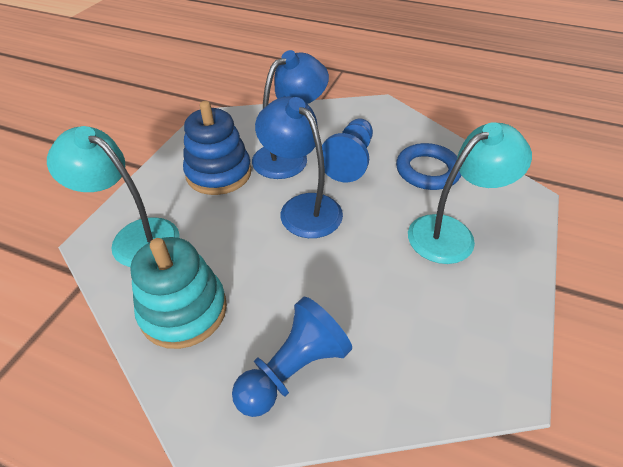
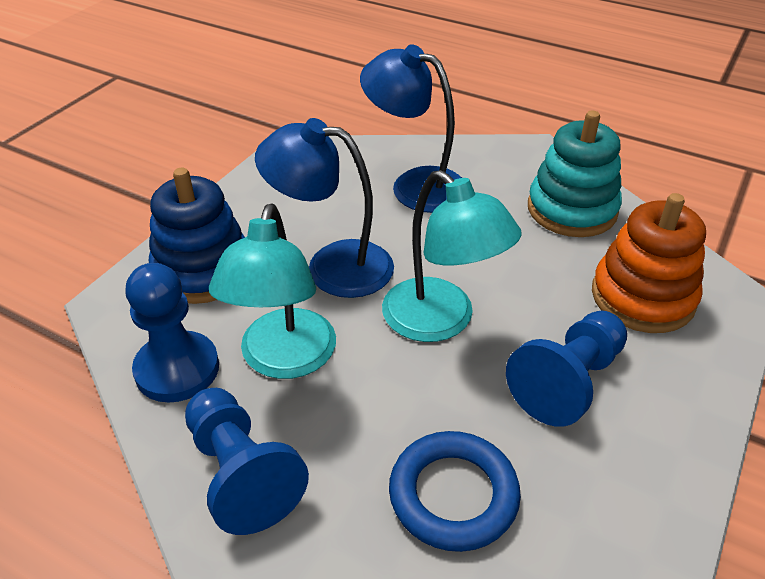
blue pawn: [232,297,352,417] [322,118,373,182] = 2 -> [125,263,219,403] [185,388,309,535] [506,311,627,427] = 3
orange stacking toy: none = 0 -> [592,193,706,333] = 1

